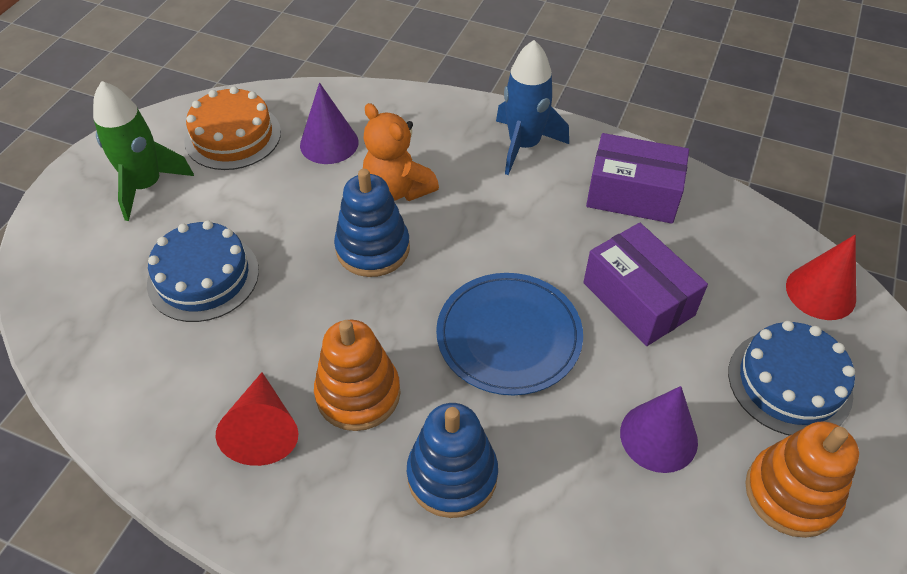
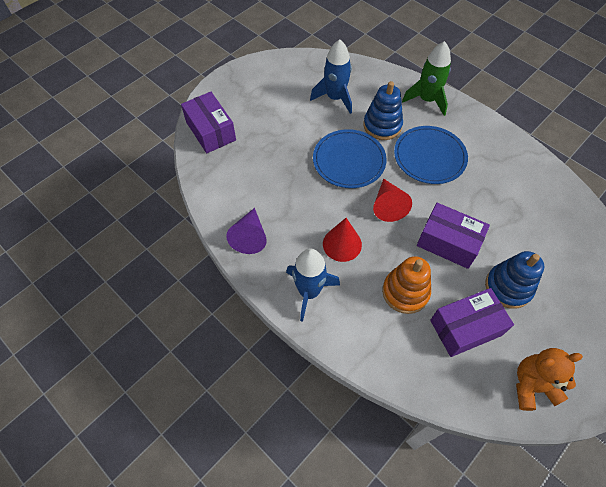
blue cake: [147,220,259,322] [728,321,855,436] = 2 -> none = 0
blue plate: [436,273,583,395] = 1 -> [313,129,387,188] [394,126,468,184] = 2
blue rocket: [496,40,569,175] = 1 -> [286,249,340,322] [310,39,352,114] = 2
orange cake: [184,86,281,170] = 1 -> none = 0
orange stacking toy: [314,320,401,431] [745,421,859,538] = 2 -> [382,256,431,314] = 1
purple box: [583,223,708,346] [586,133,689,224] = 2 -> [181,92,236,153] [417,203,490,269] [430,288,514,357] = 3
purple cone: [300,83,359,164] [620,386,698,473] = 2 -> [226,208,267,254] = 1

